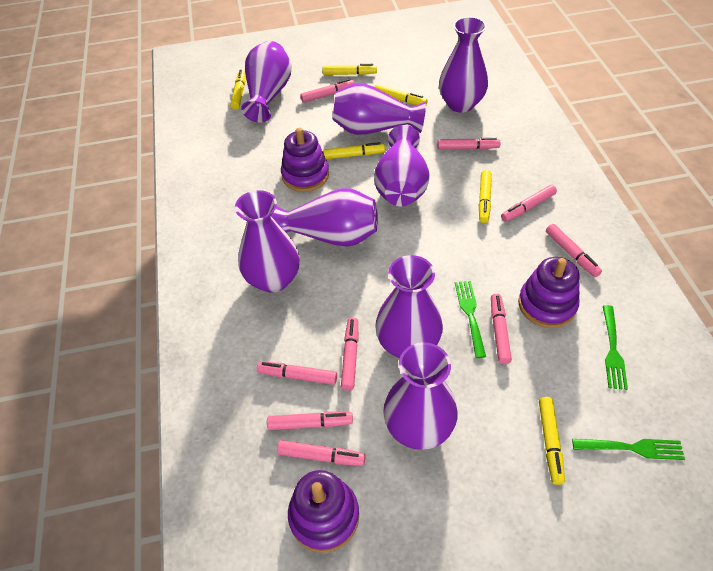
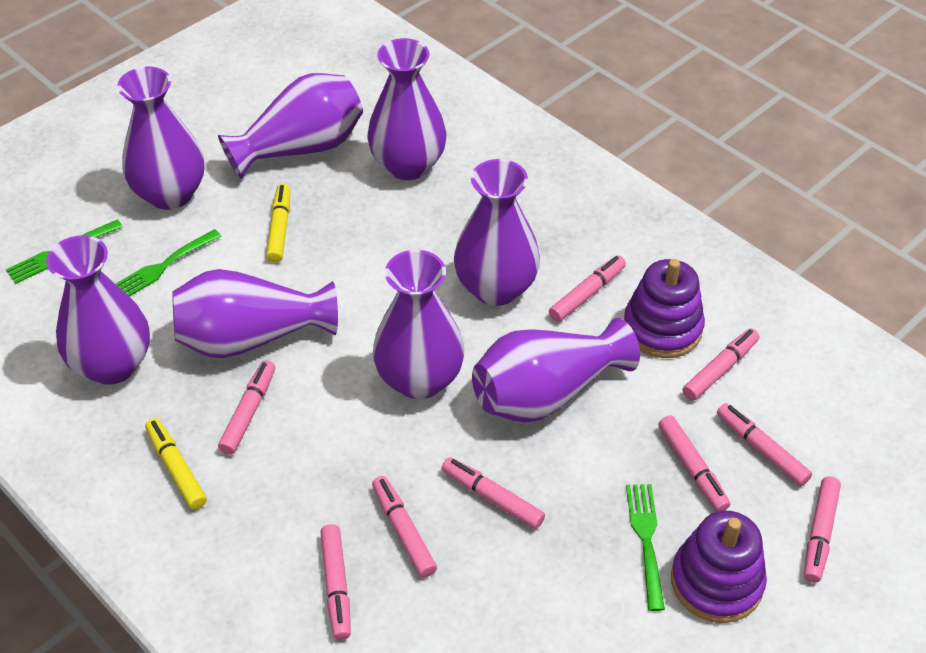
purple stacking toy: [281,128,329,192] [288,470,359,553] [518,257,579,328] = 3 -> [624,259,705,358] [671,511,767,623] = 2
yellow marker: [230,70,246,110] [323,64,377,75] [323,142,385,159] [374,84,428,105] [479,170,492,223] [539,397,565,485] = 6 -> [145,418,207,510] [266,184,290,263] = 2

